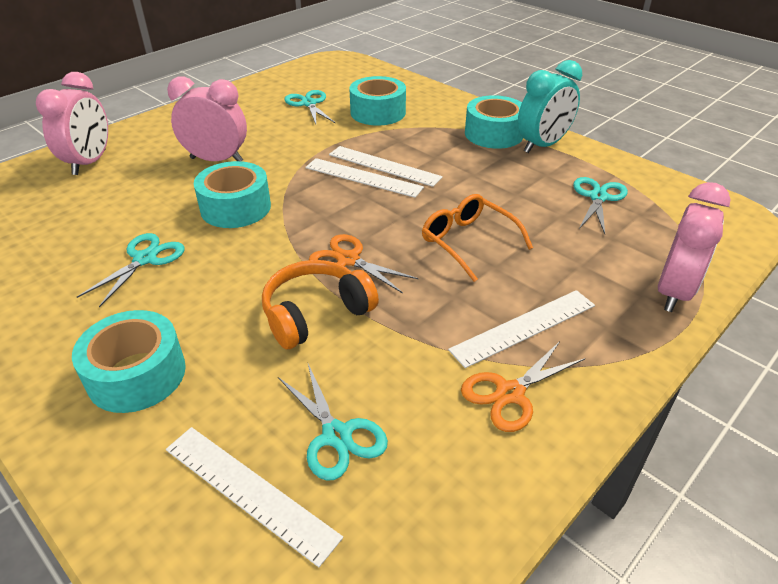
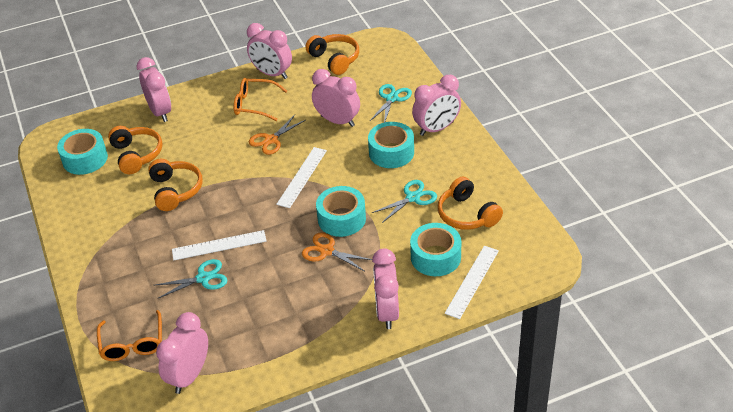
orange glasses: [422,194,533,282] = 1 -> [97,310,162,361] [234,78,287,121] = 2
orange headphones: [262,260,379,349] = 1 -> [108,126,162,174] [148,159,203,211] [305,34,359,75] [438,176,503,230] = 4
pink clock: [36,72,108,175] [167,76,247,161] [658,182,731,312] = 3 -> [137,57,171,122] [156,312,208,394] [247,23,292,79] [312,69,360,127] [372,249,399,329] [412,75,461,136] = 6
turquoise clock: [518,60,582,153] = 1 -> none = 0
turquoise scissors: [77,233,185,308] [278,364,388,481] [284,90,335,124] [573,177,628,234] = 4 -> [155,259,228,299] [369,84,412,123] [372,180,437,223] = 3
white ruler: [166,427,343,567] [305,158,424,198] [329,146,443,187] [448,290,595,368] = 4 -> [172,230,266,261] [276,147,327,208] [445,246,499,319] = 3

